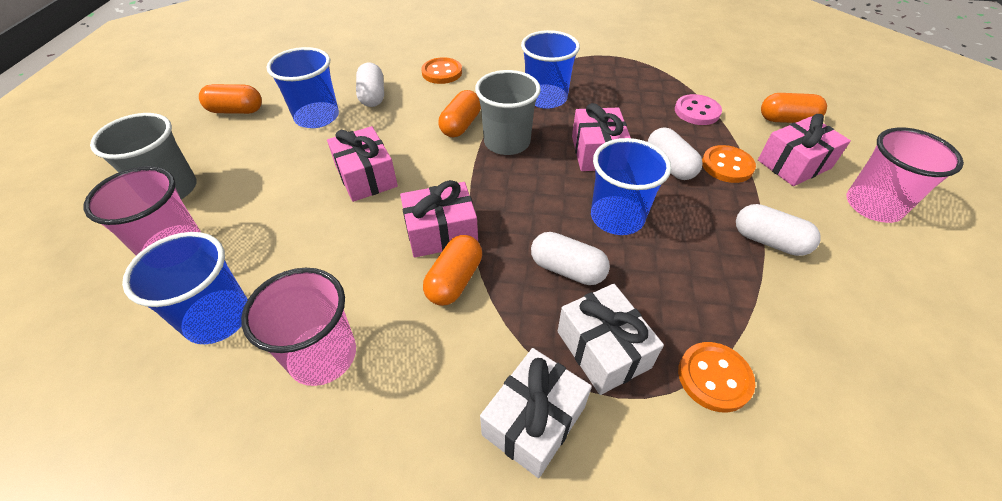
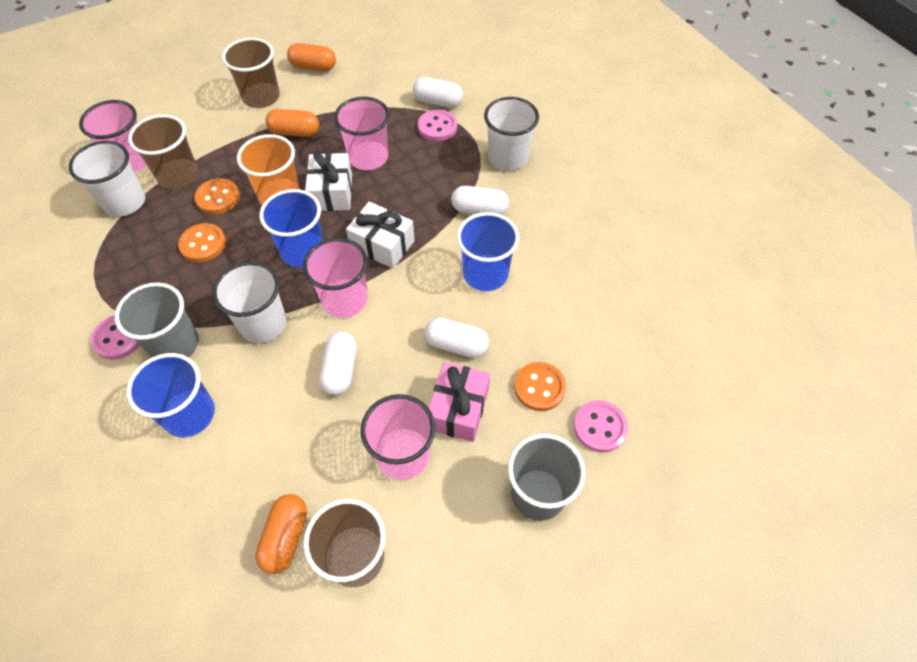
blue cup: [122,232,248,344] [267,47,339,128] [521,30,580,109] [591,138,671,235] = 4 -> [127,353,215,437] [259,189,324,267] [457,212,519,291] = 3
brown cup: none = 0 -> [128,114,198,189] [222,38,280,108] [303,499,386,587] = 3
orange capsule: [199,84,262,114] [423,235,482,306] [438,90,481,137] [761,93,827,123] = 4 -> [255,494,307,574] [265,109,319,137] [287,43,336,71] = 3
orange cup: none = 0 -> [237,134,300,205] = 1
pink button: [675,94,722,125] = 1 -> [91,315,140,360] [418,109,457,141] [574,400,628,453] = 3
pink cup: [83,166,201,256] [241,268,356,386] [847,127,964,223] = 3 -> [79,100,147,172] [303,238,368,318] [334,97,389,170] [361,394,435,480] = 4
pink gift: [327,126,398,202] [400,180,478,258] [572,103,631,171] [758,114,851,186] = 4 -> [429,362,490,442] = 1
white cup: none = 0 -> [69,141,145,217] [212,262,287,343] [484,97,539,170] = 3

